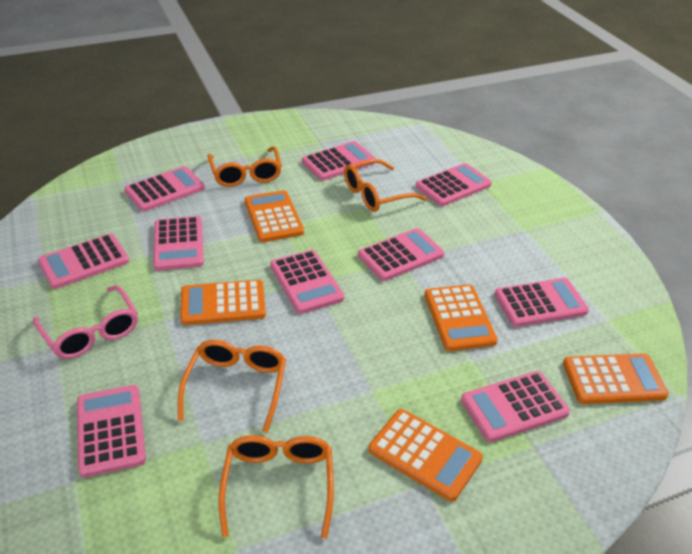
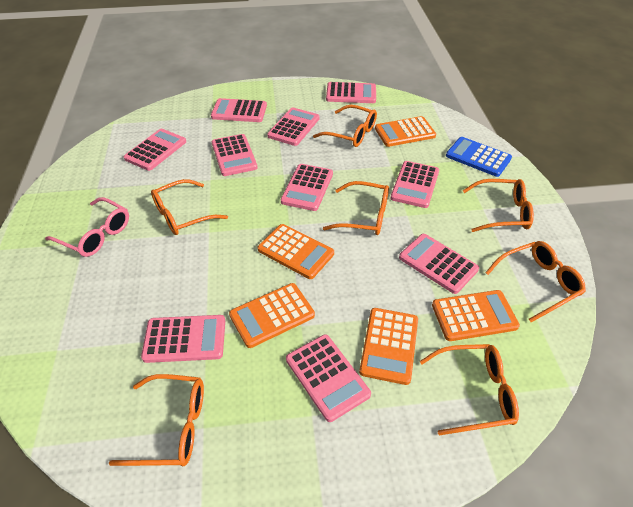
blue calculator: none = 0 -> [446,137,512,177] = 1
orange glasses: [178,340,286,433] [207,146,282,187] [219,435,334,539] [344,159,427,212] = 4 -> [108,374,204,466] [151,179,228,235] [313,105,377,147] [323,181,389,235] [420,344,519,435] [463,179,534,232] [485,241,586,322] = 7

